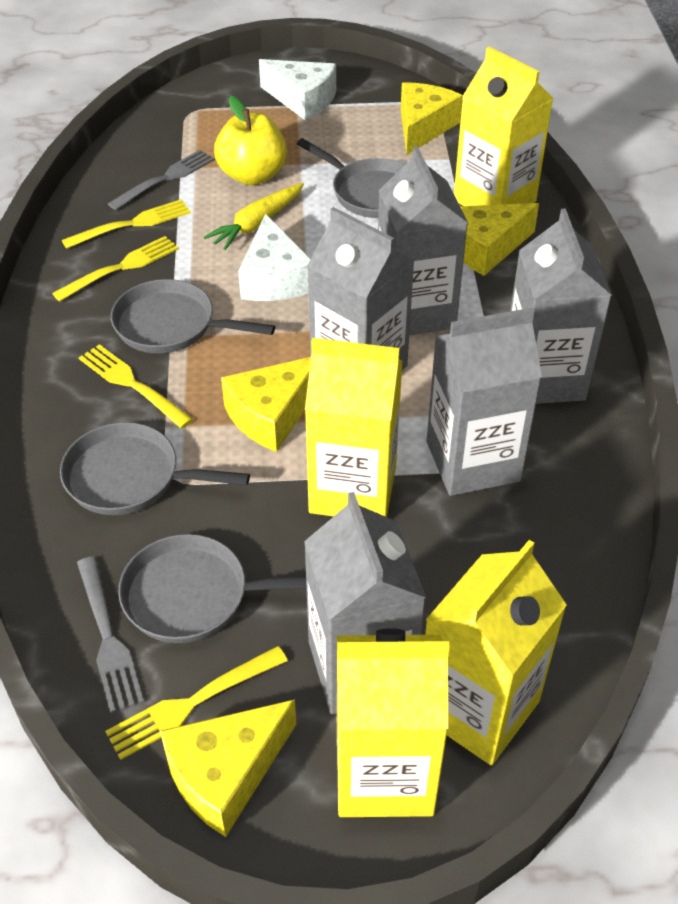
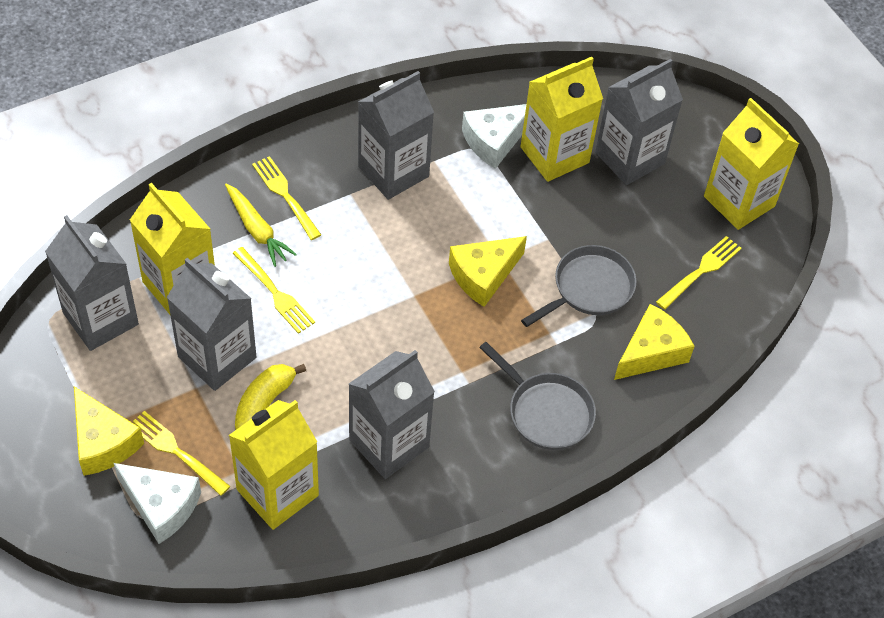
grey fork: [77,556,144,713] [108,150,215,210] = 2 -> none = 0
grey pan: [60,422,250,515] [111,279,275,353] [118,534,307,643] [297,138,406,218] = 4 -> [479,342,596,450] [521,245,637,327] = 2
yellow apple: [214,96,287,185] = 1 -> none = 0
yellow banana: none = 0 -> [235,364,306,430] = 1
yellow cheese: [160,699,296,837] [221,357,311,452] [401,82,463,155] [460,203,539,276] = 4 -> [74,387,144,476] [449,236,527,307] [614,304,695,380] = 3

